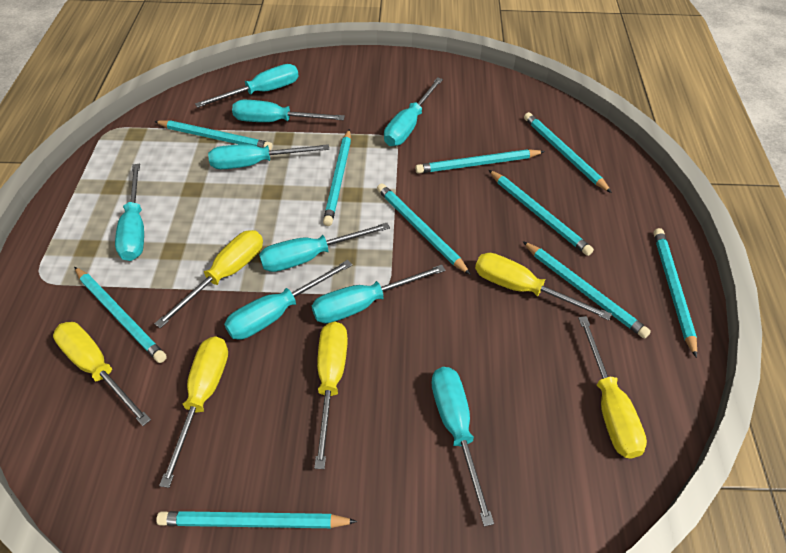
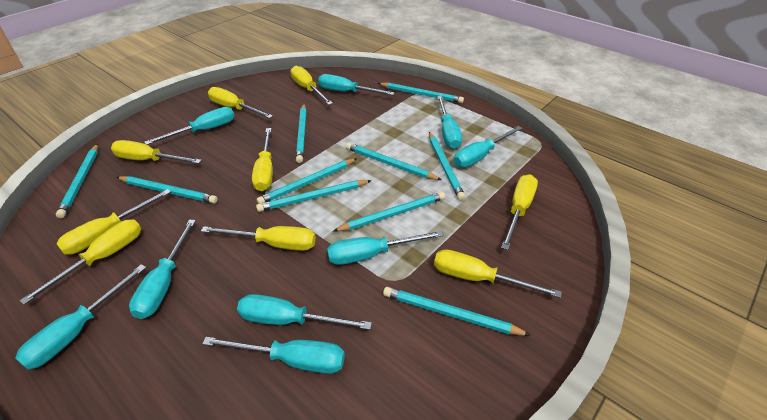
yellow screwdriver: [53,322,151,426] [154,230,263,329] [159,336,228,488] [314,322,348,469] [475,253,612,320] [578,316,647,459] = 6 -> [20,219,141,305] [56,189,171,255] [111,140,202,164] [201,226,316,251] [208,87,273,118] [252,128,273,191] [290,66,333,105] [434,249,562,298] [501,174,538,250] = 9

